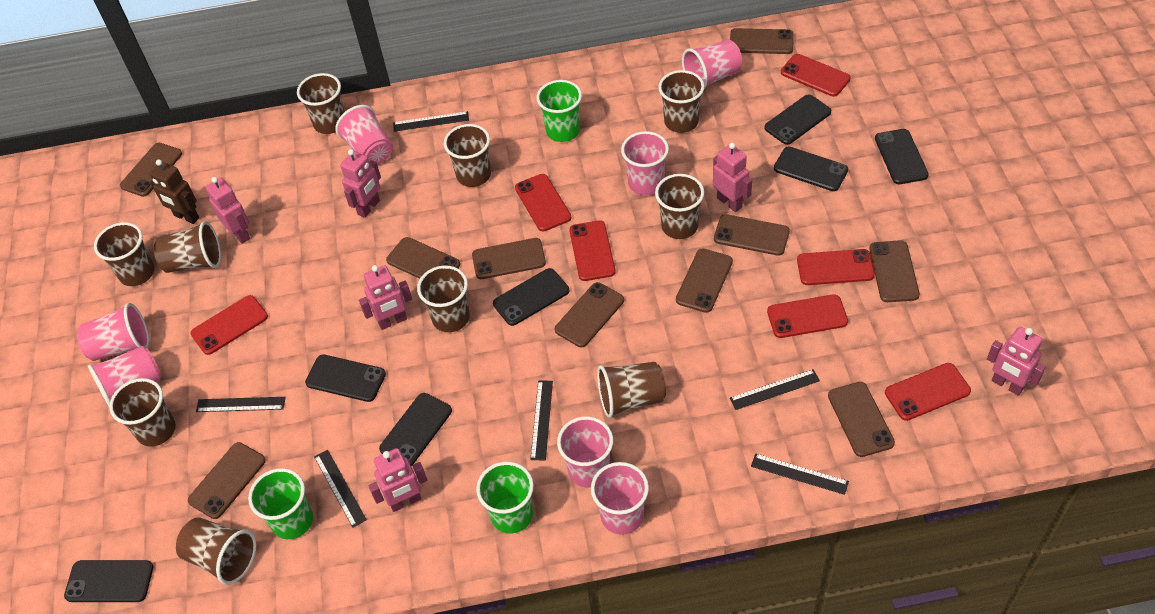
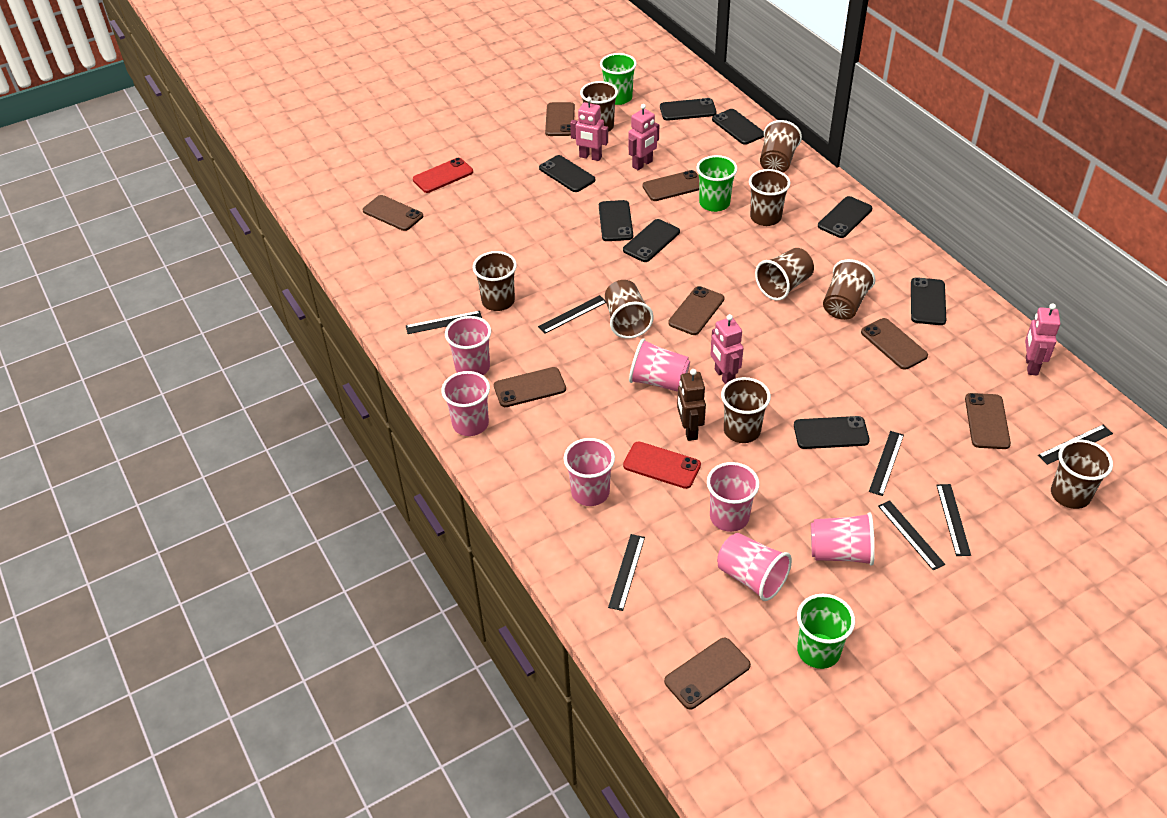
black phone: [64,560,153,602] [305,354,386,402] [379,393,452,466] [493,268,569,326] [764,95,831,145] [774,147,848,191] [875,129,929,184] = 7 -> [539,155,595,192] [599,200,633,241] [623,219,680,262] [660,98,717,121] [712,109,764,145] [794,416,870,449] [818,196,872,238] [911,277,946,325] = 8
black ruler: [196,397,286,412] [314,450,367,528] [393,111,469,132] [530,381,553,461] [730,369,820,410] [751,453,849,495] = 6 -> [406,311,482,334] [538,295,606,334] [608,534,645,611] [869,431,904,496] [878,500,945,570] [936,484,971,556] [1038,425,1113,465] = 7
brown cup: [94,222,155,286] [109,378,176,447] [154,222,221,273] [176,517,256,585] [297,73,345,134] [417,265,470,332] [444,124,491,187] [597,362,666,418] [655,174,704,239] [658,70,705,133] = 10 -> [473,251,517,311] [580,81,618,132] [605,280,654,339] [721,377,771,443] [749,169,791,226] [755,248,814,301] [760,120,802,172] [823,259,875,320] [1051,440,1113,509] = 9
brown phone: [120,143,182,197] [188,442,266,519] [386,237,460,279] [472,238,546,279] [555,282,624,347] [676,248,733,313] [714,214,790,256] [730,28,794,54] [828,382,895,457] [869,240,920,302] = 10 -> [362,195,423,231] [494,367,566,407] [545,102,575,136] [642,170,699,201] [664,638,751,710] [668,286,724,335] [861,318,928,370] [965,393,1011,449] = 8
pink robot: [206,177,250,244] [340,149,381,218] [359,265,412,330] [368,448,427,512] [713,143,752,212] [987,327,1046,396] = 6 -> [570,97,608,161] [629,104,659,170] [710,314,744,384] [1025,303,1060,375] = 4
red phone: [190,295,268,355] [515,174,571,231] [569,220,616,281] [767,294,848,338] [781,54,851,97] [797,249,875,285] [885,363,971,421] = 7 -> [413,158,473,193] [623,441,701,489] = 2

